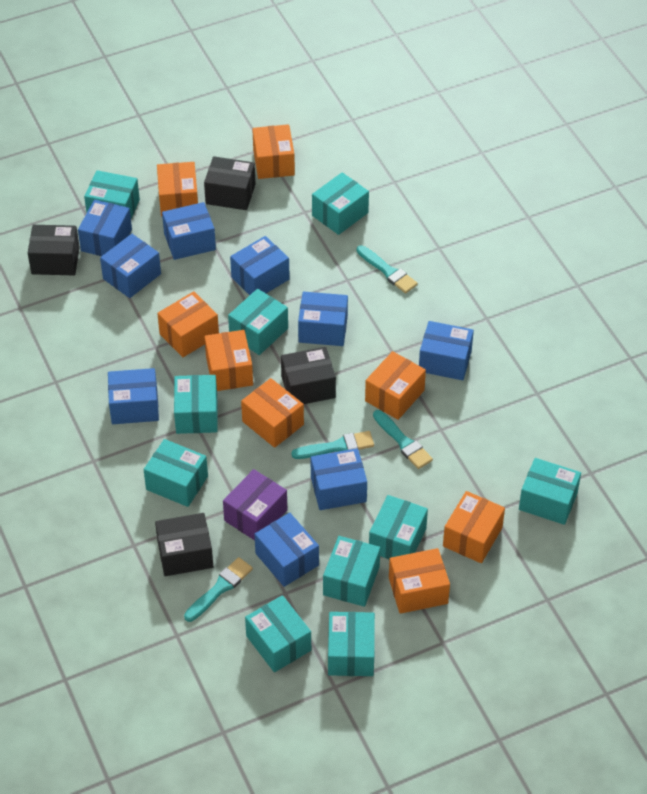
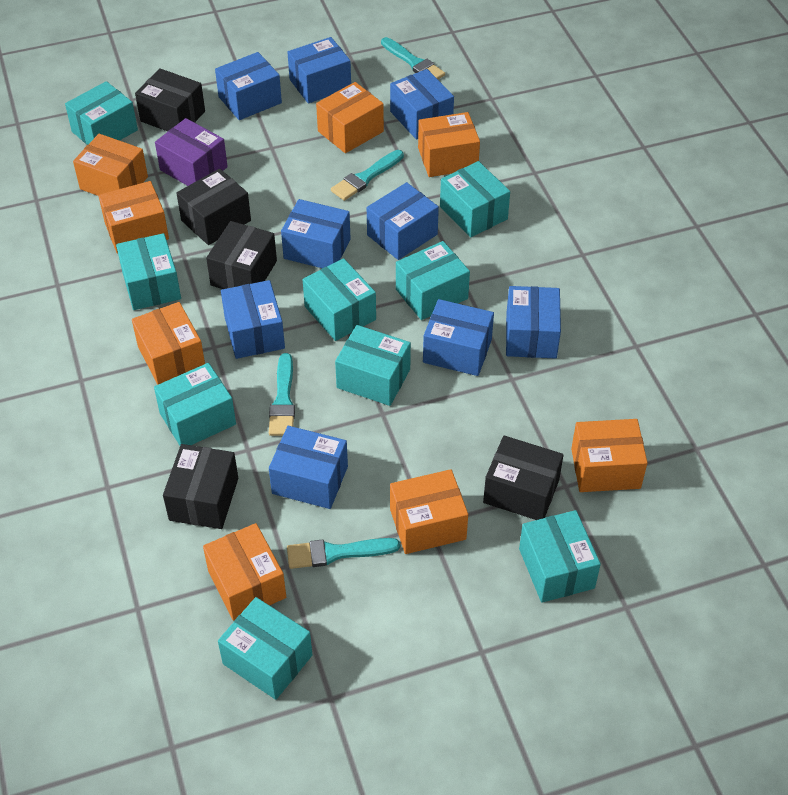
black box: [28,225,80,276] [155,513,213,576] [204,156,255,210] [281,347,336,404] = 4 -> [135,68,205,131] [163,444,238,529] [176,169,251,245] [206,221,277,289] [483,436,563,520] = 5
turquoise box: [84,170,140,218] [144,439,208,507] [174,375,218,434] [228,289,288,355] [245,595,311,672] [312,172,369,235] [323,536,380,607] [328,612,375,676] [369,495,428,560] [519,458,581,525] = 10 -> [65,81,138,145] [116,233,181,310] [154,363,236,445] [218,597,312,700] [303,258,376,341] [335,325,411,406] [396,241,470,320] [440,161,510,237] [519,510,601,603] = 9

